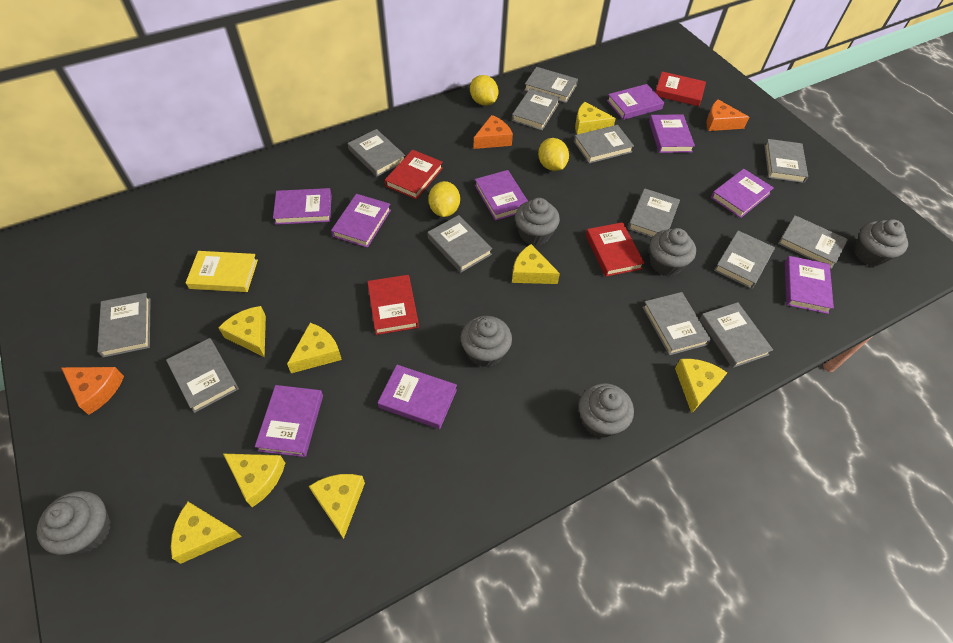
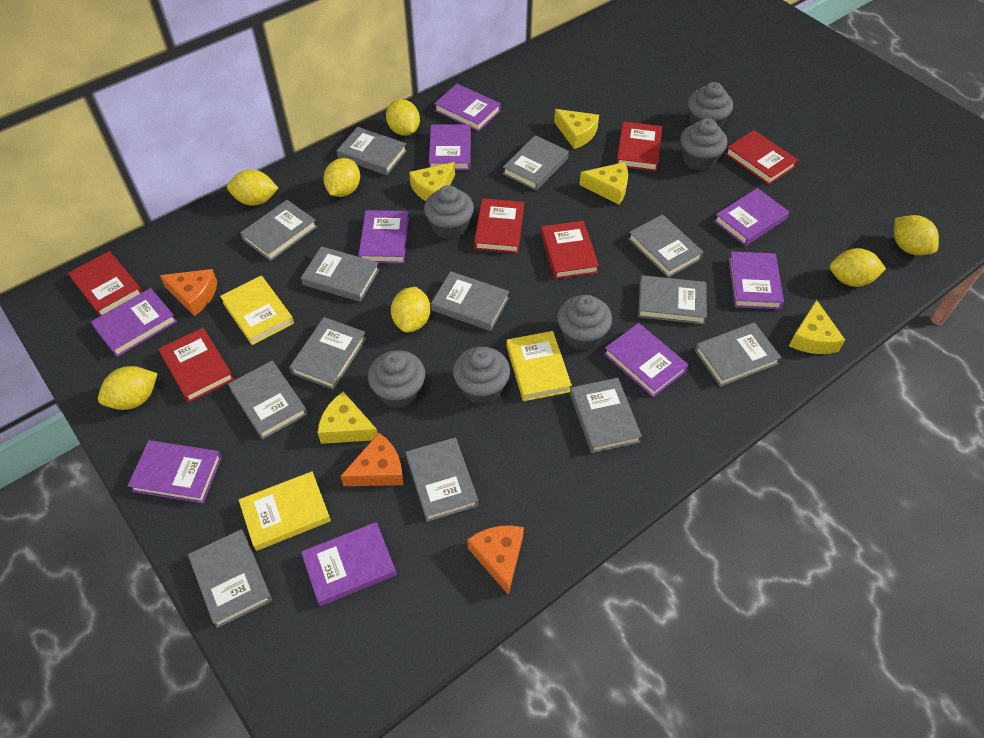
red book: [367,275,419,335] [385,150,443,199] [586,222,645,277] [655,72,706,106] = 4 -> [68,251,142,316] [158,328,234,403] [474,198,524,253] [541,221,599,279] [616,121,662,171] [725,130,798,185] = 6
yellow book: [185,251,258,292] = 1 -> [220,276,294,345] [239,471,331,551] [507,331,572,401] = 3
yellow cheese: [171,502,242,564] [218,306,266,357] [223,454,285,507] [287,323,342,373] [309,474,365,539] [512,244,560,284] [575,102,616,134] [675,359,727,413] = 8 -> [318,392,378,444] [409,162,455,201] [554,109,599,149] [579,162,628,204] [789,300,845,354] = 5
yellow lemon: [428,181,460,217] [470,75,498,106] [538,138,569,171] = 3 -> [98,366,158,410] [227,169,278,206] [323,158,360,197] [386,99,420,136] [391,287,431,333] [830,248,886,287] [894,215,939,255] = 7

